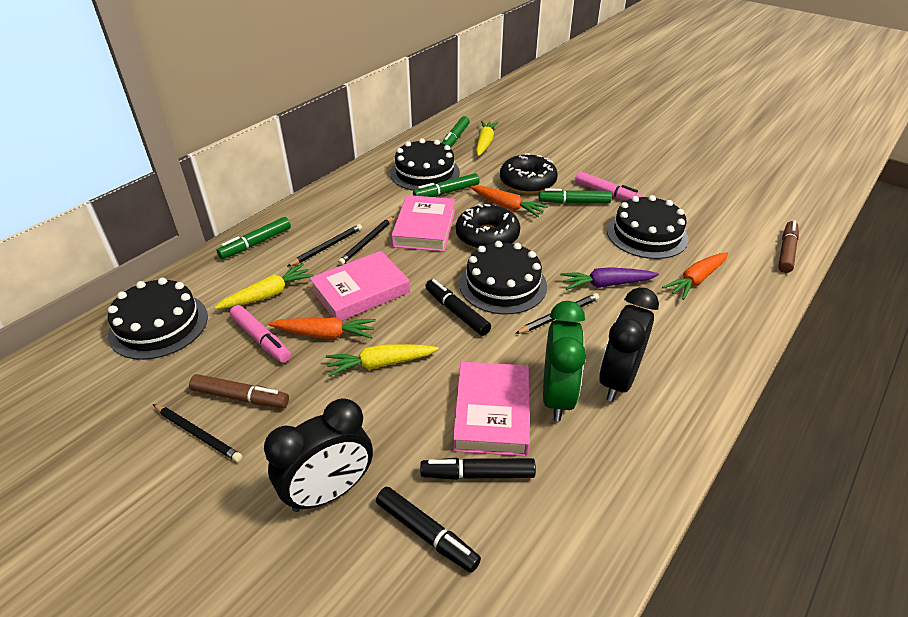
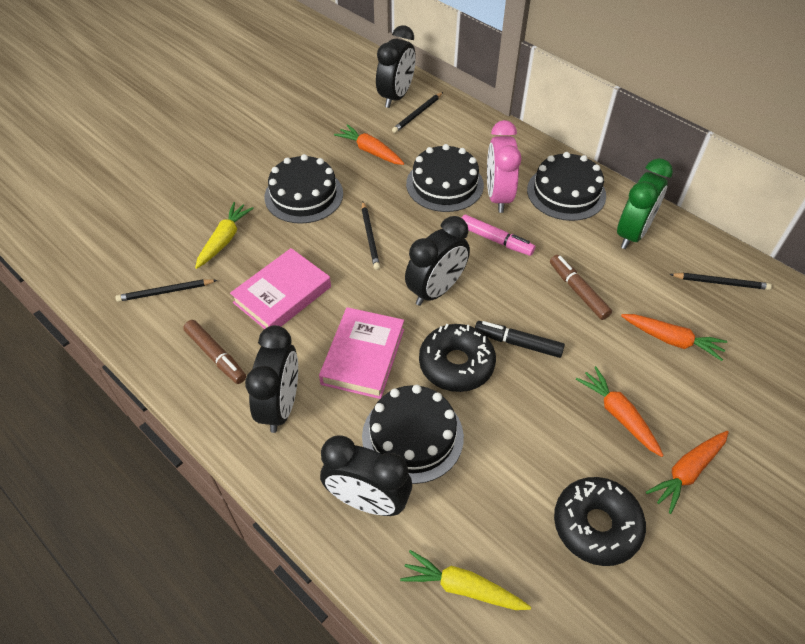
black clock: [264,398,373,512] [599,287,659,401] = 2 -> [245,325,298,433] [320,436,412,516] [376,25,416,108] [405,216,470,306] = 4
black marker: [376,487,481,573] [420,458,536,480] [425,279,491,336] = 3 -> [475,321,565,358] = 1
green marker: [216,217,291,259] [413,173,479,197] [442,116,470,148] [538,189,612,203] = 4 -> none = 0
orange carrot: [268,317,376,339] [470,185,548,217] [662,252,728,300] = 3 -> [334,124,404,165] [576,366,664,457] [621,314,727,361] [646,431,729,514] = 4
pink book: [309,251,410,321] [391,195,455,252] [453,362,530,456] = 3 -> [230,248,331,329] [319,307,404,399] = 2
pink clock: none = 0 -> [487,120,521,213] = 1
pink marker: [230,305,291,363] [575,171,643,201] = 2 -> [462,215,535,256] = 1
purple carrot: [560,267,659,290] = 1 -> none = 0
yellow carrot: [214,263,314,309] [326,344,439,377] [476,121,499,156] = 3 -> [195,202,254,269] [400,550,531,610] = 2

